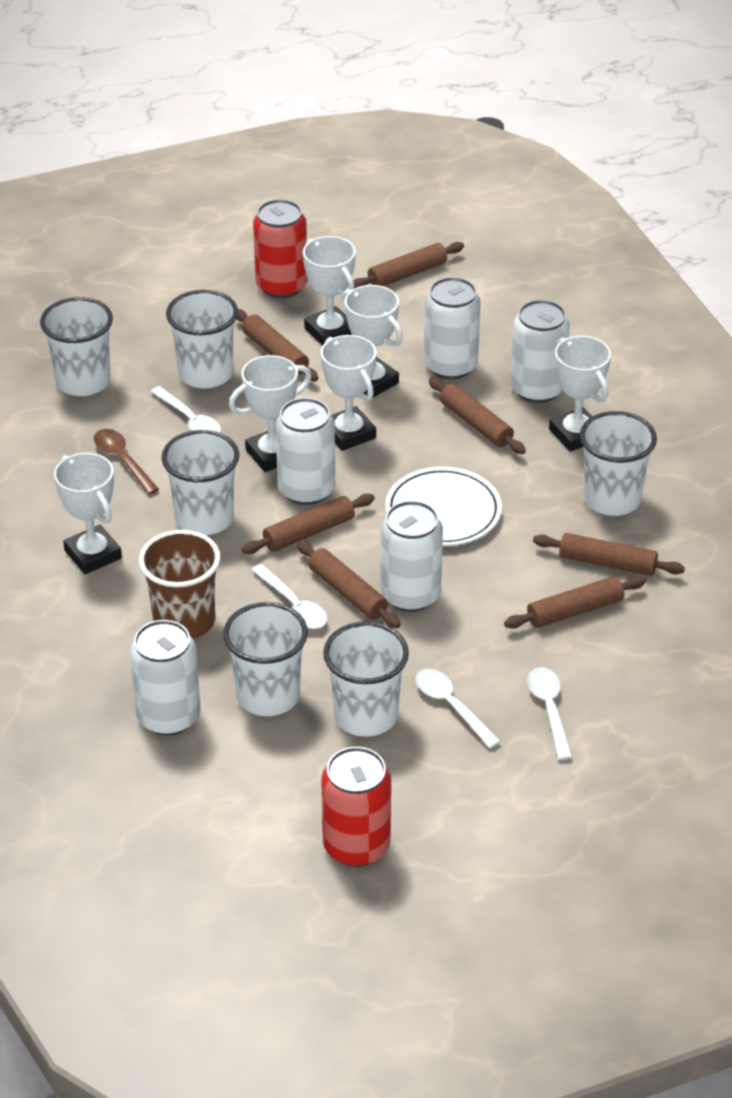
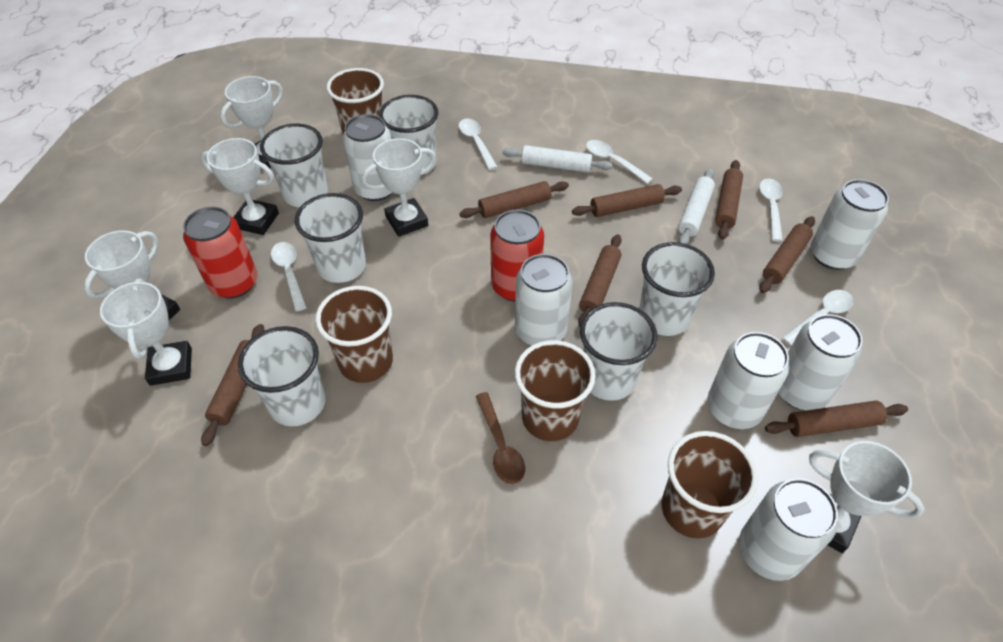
brown cup: [139,530,220,639] = 1 -> [315,286,393,383] [327,68,384,134] [515,340,596,441] [662,431,758,538] = 4
white can: [130,620,201,735] [276,398,335,505] [380,500,443,612] [424,277,481,379] [510,300,570,403] = 5 -> [343,114,393,201] [515,254,573,346] [707,332,789,429] [739,478,838,581] [778,314,863,410] [811,179,889,270] = 6
white plate: [385,467,502,546] = 1 -> none = 0
white rolling pin: none = 0 -> [502,145,613,173] [678,168,715,244] = 2
white spoon: [150,386,221,433] [252,564,327,629] [416,669,501,748] [527,667,573,760] = 4 -> [271,242,307,312] [459,118,497,170] [586,140,653,184] [759,178,783,242] [782,290,854,346] = 5

